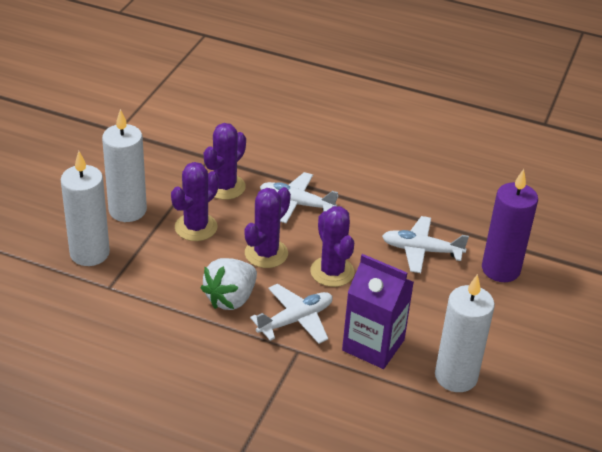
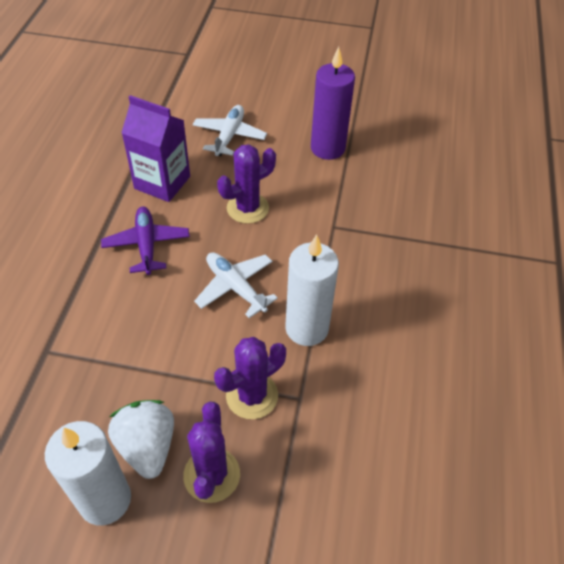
purple cactus: [171,162,219,241] [204,123,246,200] [245,187,291,268] [310,206,355,287] = 4 -> [183,402,240,503] [214,337,286,419] [217,144,276,224] = 3
purple plane: none = 0 -> [101,207,190,275] = 1
white candle: [61,151,110,266] [102,109,147,222] [435,274,495,392] = 3 -> [45,421,131,525] [285,234,339,346] = 2
white plane: [250,284,333,344] [260,172,339,223] [382,216,469,273] = 3 -> [193,105,267,156] [194,252,278,318] = 2

